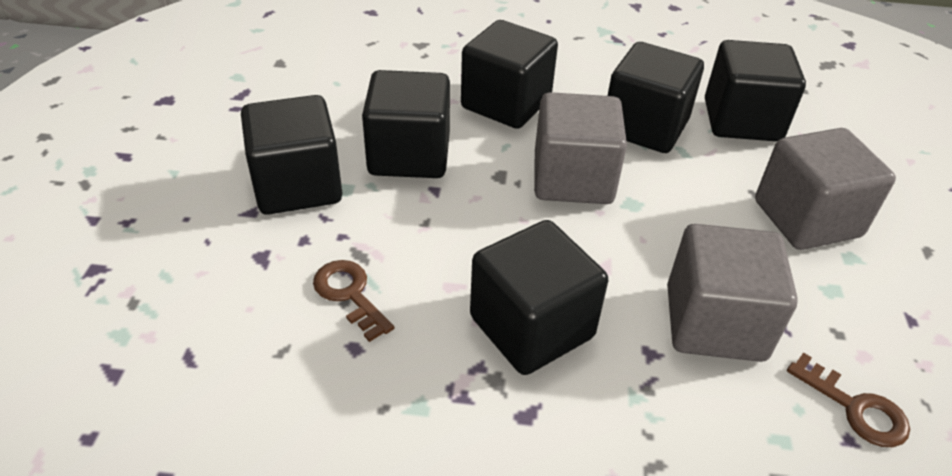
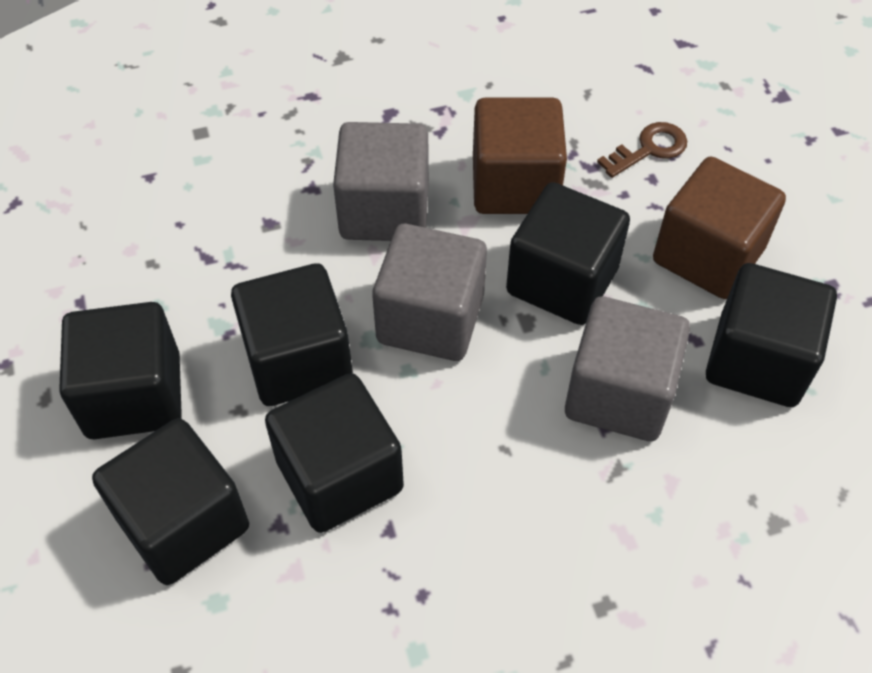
brown cube: none = 0 -> [473,98,567,214] [653,157,786,299] = 2
brown key: [313,260,394,342] [787,352,910,447] = 2 -> [597,122,687,178] = 1

